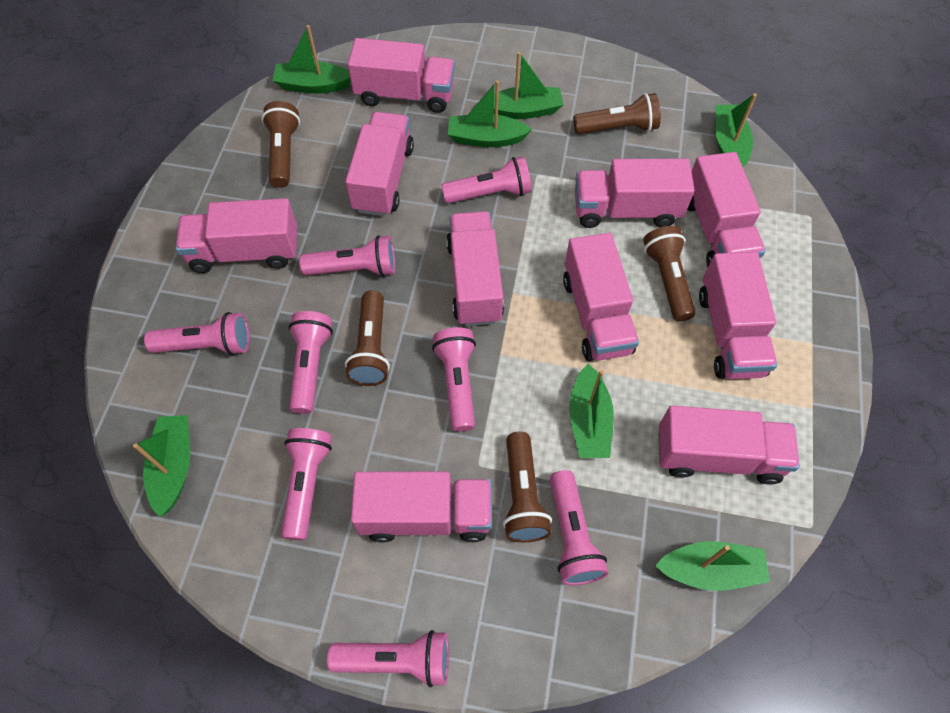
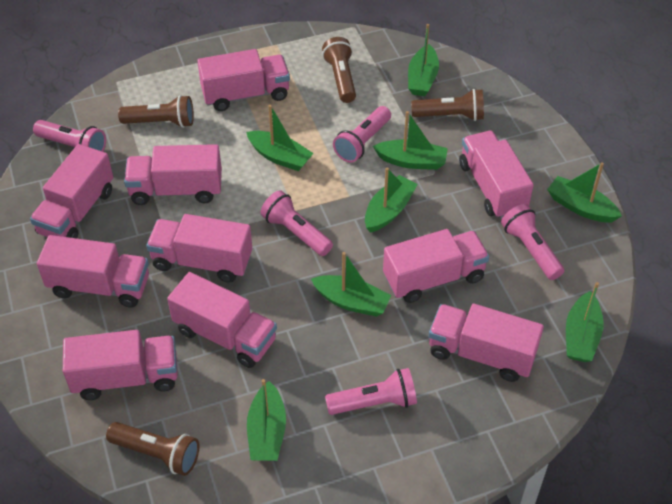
brown flashlight: [262,101,300,188] [345,290,390,386] [503,432,552,542] [573,93,661,134] [643,226,695,322] = 5 -> [106,422,200,476] [118,95,194,128] [322,37,356,103] [411,89,484,121] = 4
green boat: [133,415,190,517] [272,25,351,93] [448,80,532,147] [493,52,563,119] [569,364,614,458] [655,541,770,591] [715,93,757,167] = 7 -> [246,105,314,171] [247,379,286,461] [311,252,392,317] [365,168,418,233] [373,111,448,170] [408,24,439,96] [547,162,622,223] [566,282,603,362] = 8
pink flashlight: [144,312,250,356] [281,428,332,540] [289,311,333,414] [299,235,395,277] [327,630,449,687] [432,327,476,432] [441,156,531,204] [550,470,608,585] = 8 -> [33,120,106,152] [260,190,333,256] [325,368,417,415] [333,106,391,163] [501,204,564,280] = 5

